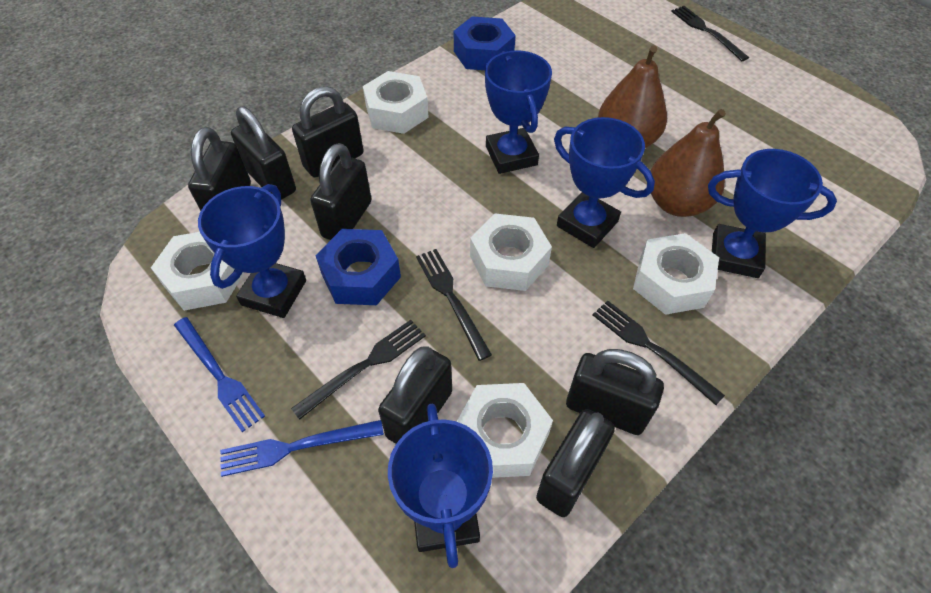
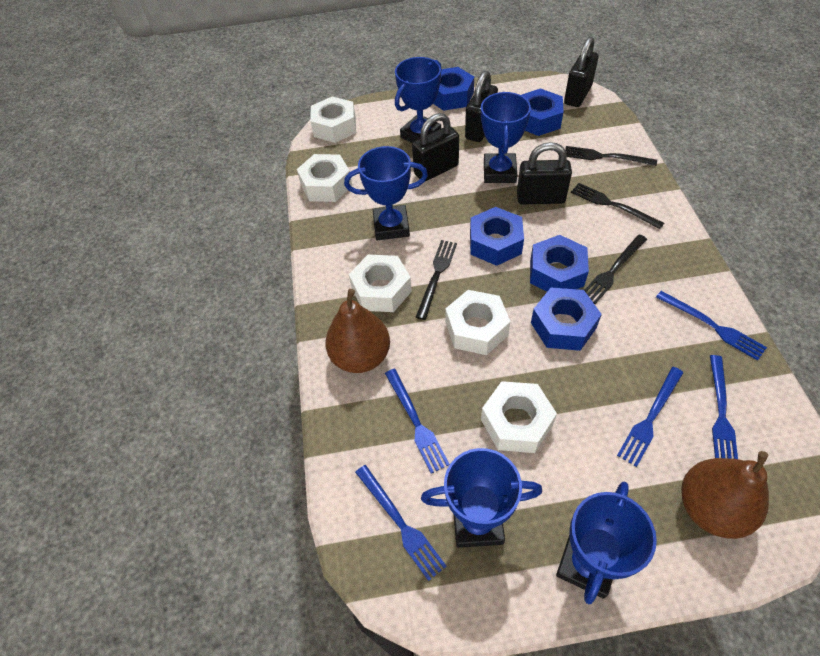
black padlock: [188,127,251,211] [231,106,296,200] [292,86,364,177] [310,143,372,240] [378,346,452,444] [536,409,615,517] [566,349,664,435] = 7 -> [412,113,459,181] [465,71,498,142] [517,142,572,204] [564,37,599,107] = 4
blue fork: [174,317,265,432] [220,420,384,477] = 2 -> [355,465,447,581] [385,369,450,474] [617,367,684,467] [656,291,767,361] [710,355,738,459] = 5
blue nut: [316,229,401,305] [454,17,516,70] = 2 -> [433,67,474,111] [470,207,524,266] [522,88,563,136] [530,235,589,292] [531,288,602,351] = 5

